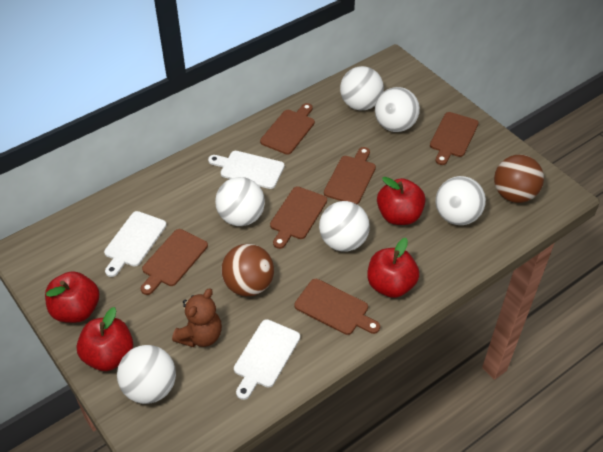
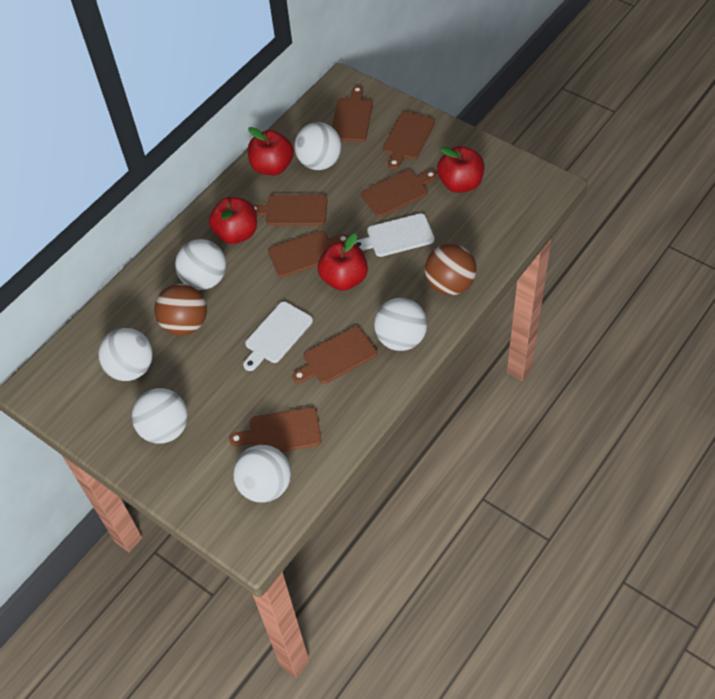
brown cutting board: [141,229,208,295] [260,103,315,155] [270,186,327,249] [294,279,380,335] [324,147,376,204] [430,112,479,165] = 6 -> [229,407,321,452] [253,195,328,226] [268,231,349,277] [292,326,377,384] [332,86,373,142] [361,170,437,217] [383,111,435,170] = 7
brown teddy bear: [172,288,222,347] = 1 -> none = 0
white cutting board: [104,211,167,277] [208,151,285,189] [234,319,300,400] = 3 -> [243,302,313,371] [355,213,435,257] = 2

